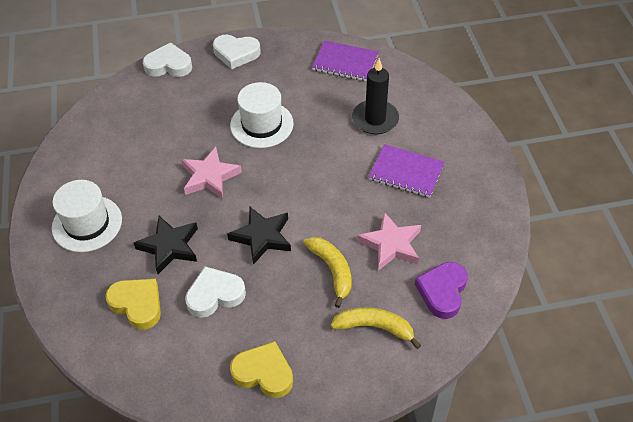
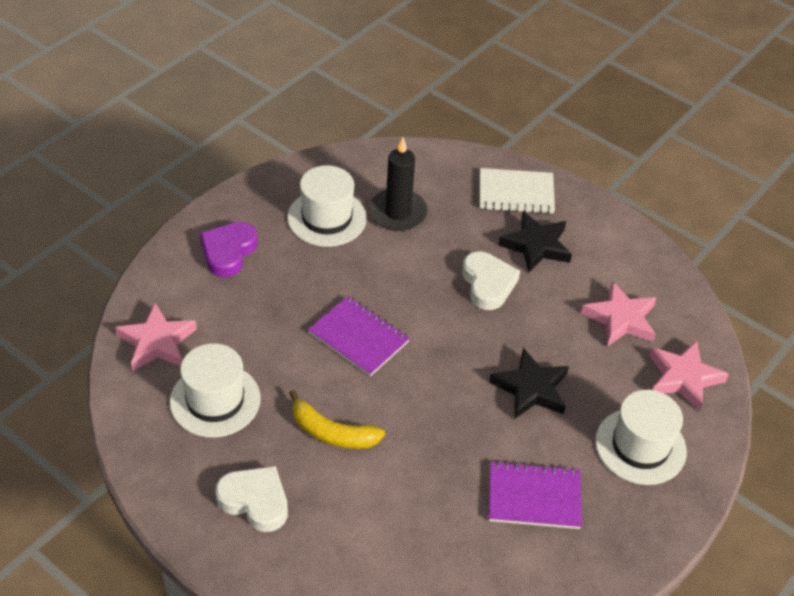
pink star: [181,147,242,199] [357,212,421,271] = 2 -> [115,303,197,371] [581,281,656,347] [649,340,729,412] = 3
white hat: [52,180,122,252] [230,82,294,148] = 2 -> [170,343,261,437] [287,165,367,247] [595,390,687,485] = 3
white heart: [143,43,192,77] [185,266,246,318] [213,35,261,69] = 3 -> [215,466,288,532] [462,251,520,310] = 2
white notebook: none = 0 -> [480,168,555,214] = 1
yellow banana: [303,237,352,308] [331,307,421,349] = 2 -> [289,390,385,449] = 1
yellow heart: [105,279,161,330] [230,341,293,398] = 2 -> none = 0

